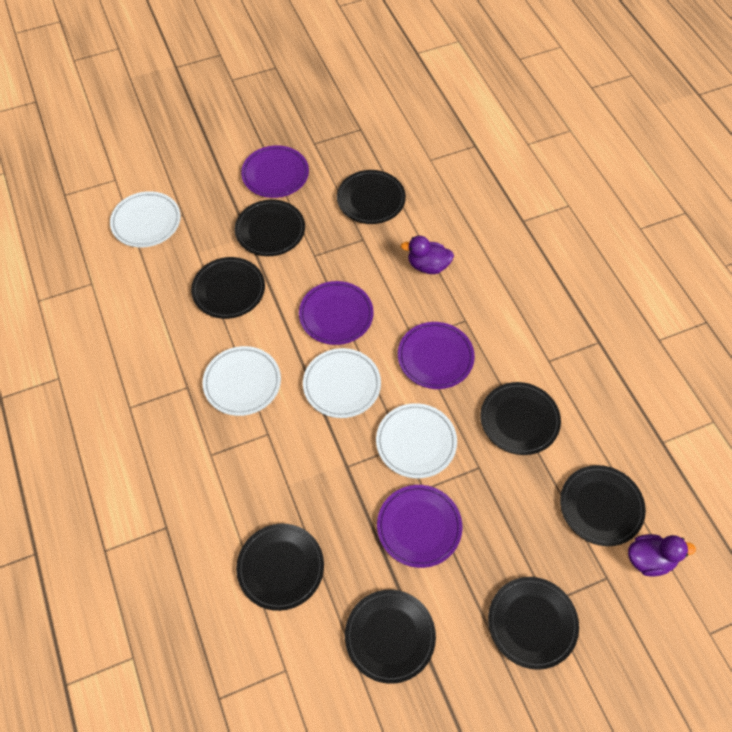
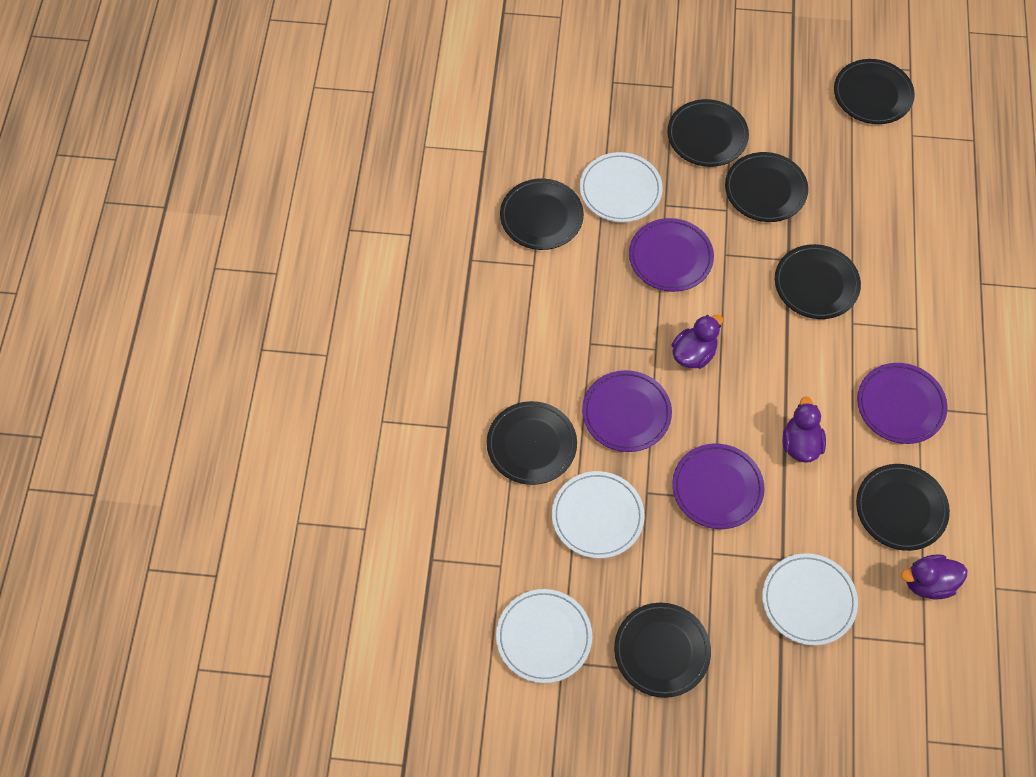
purple duck: [401,236,454,274] [628,534,696,576] = 2 -> [672,314,723,369] [783,397,826,463] [901,554,968,600] = 3

